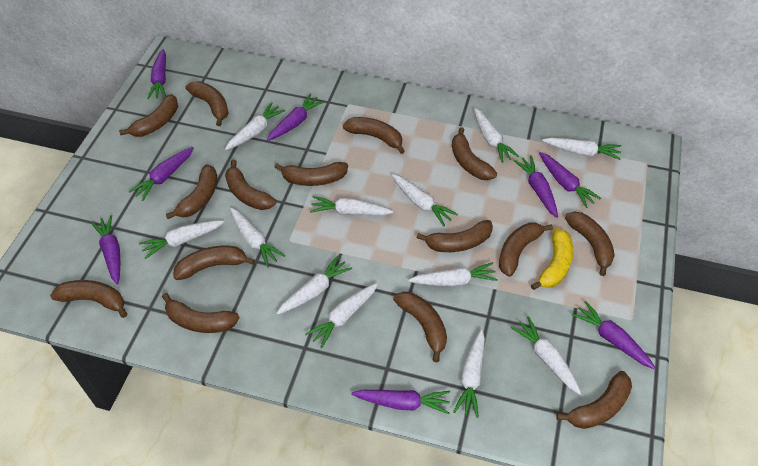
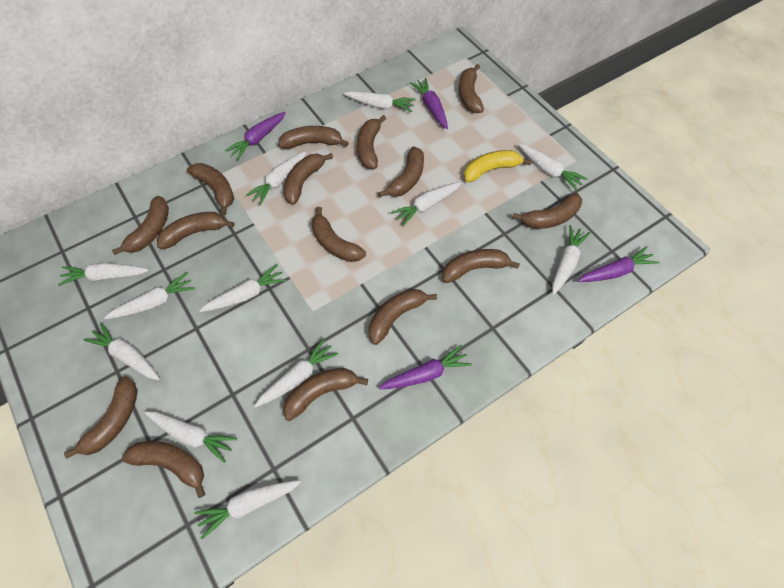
purple carrot: [91,215,120,285] [128,147,194,201] [147,49,166,99] [267,94,324,141] [351,390,450,414] [514,155,558,218] [539,152,601,208] [572,301,656,369] = 8 -> [225,112,286,160] [379,345,472,389] [410,78,448,129] [577,246,659,282] = 4

